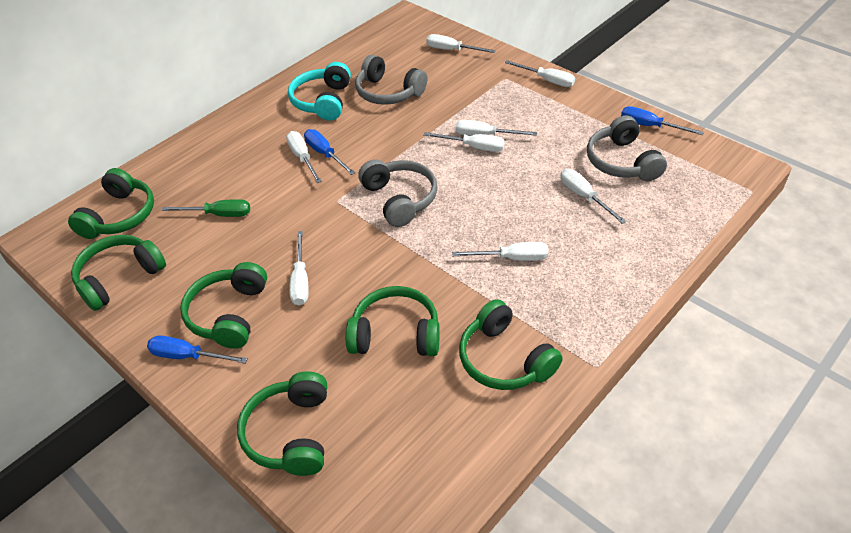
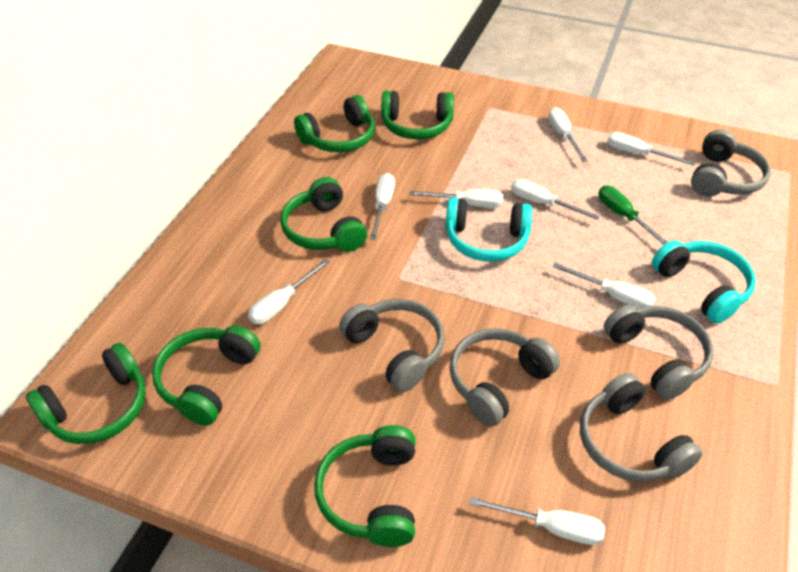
blue screwdriver: [147,335,248,364] [304,129,355,175] [621,106,704,135] = 3 -> none = 0
grey headphones: [355,55,427,105] [358,159,437,227] [587,115,667,181] = 3 -> [339,299,445,392] [450,328,560,426] [580,373,702,482] [604,305,714,400] [691,129,771,197] = 5
turquoise headphones: [288,62,351,121] = 1 -> [446,197,533,261] [652,240,756,323] = 2

